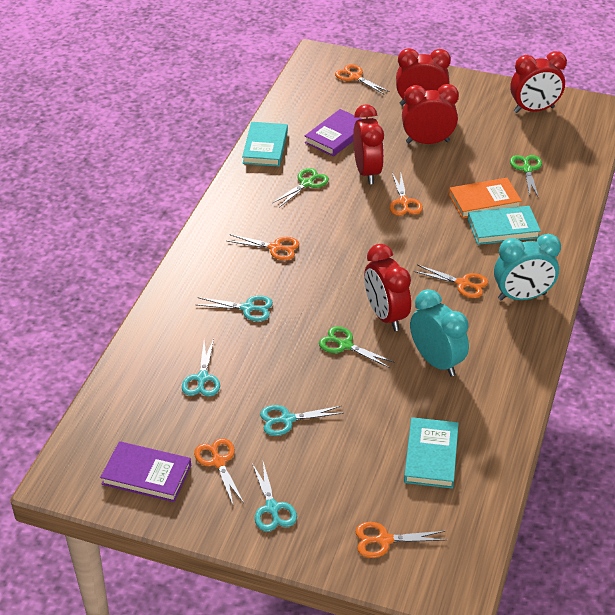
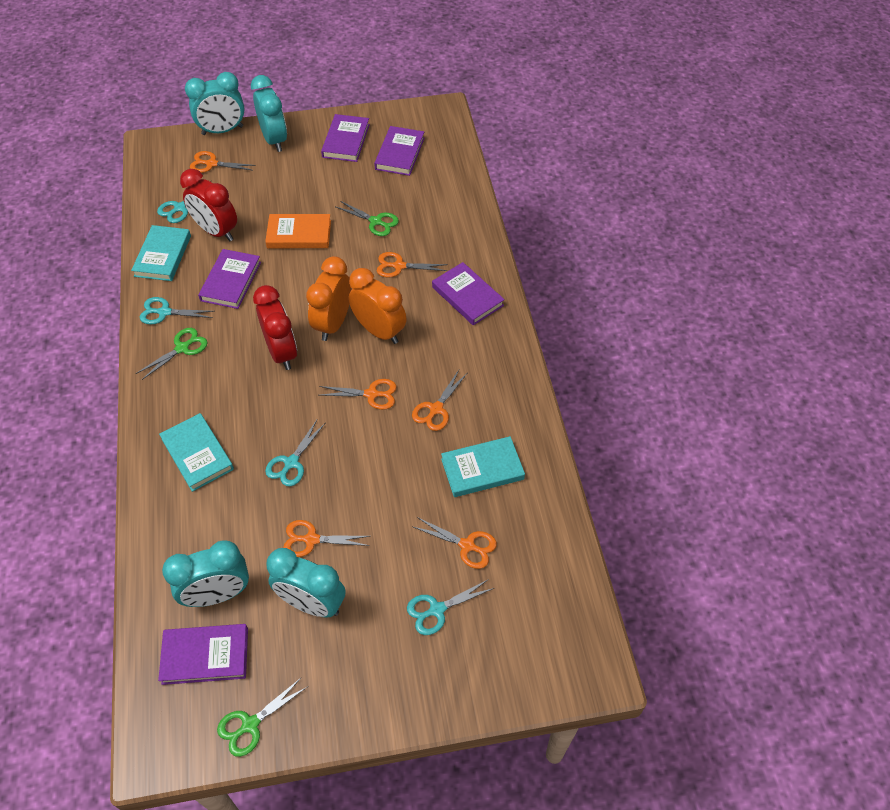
orange clock: none = 0 -> [306,256,351,341] [349,268,407,344] = 2
purple book: [100,441,191,502] [305,109,361,157] = 2 -> [158,624,248,685] [198,249,261,309] [321,114,370,162] [374,126,424,176] [432,262,505,325] = 5
red clock: [353,104,384,184] [364,244,411,331] [396,48,451,106] [402,84,459,144] [510,51,567,113] = 5 -> [180,169,237,241] [253,285,297,370] = 2
turquoise clock: [410,289,469,377] [494,234,561,301] = 2 -> [162,540,249,607] [185,72,245,135] [251,75,287,152] [267,548,345,618] = 4

